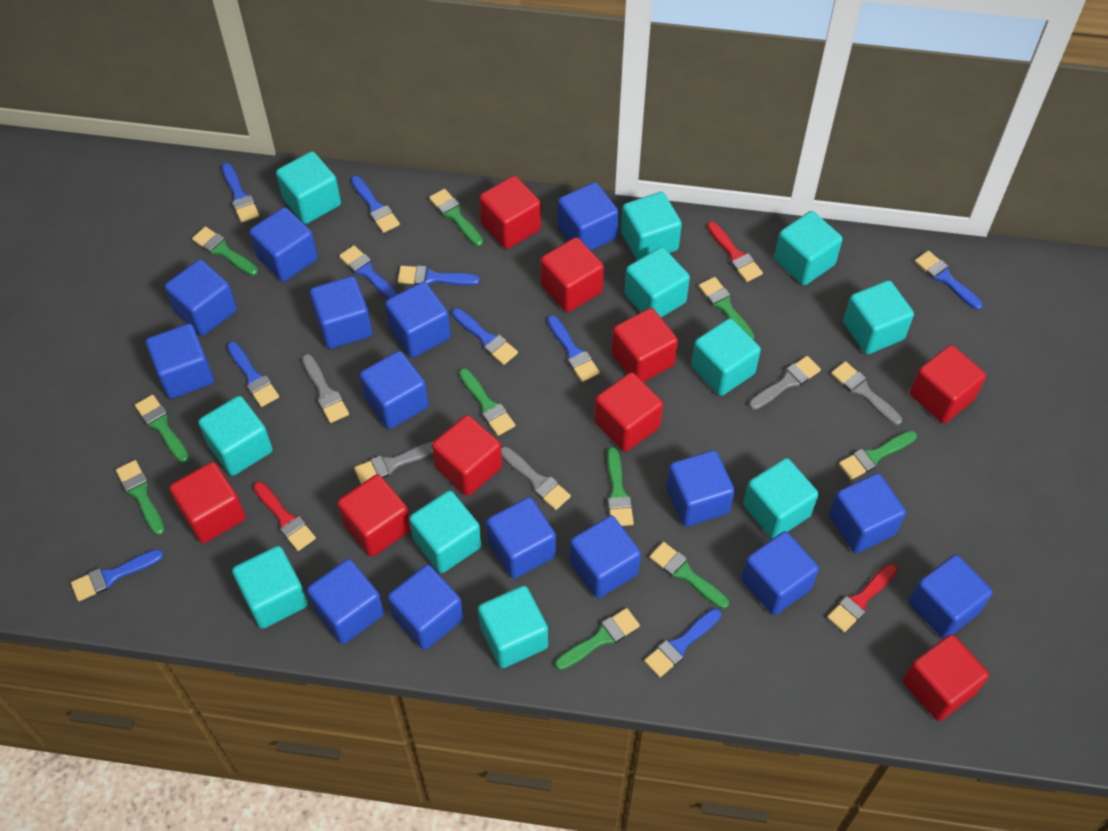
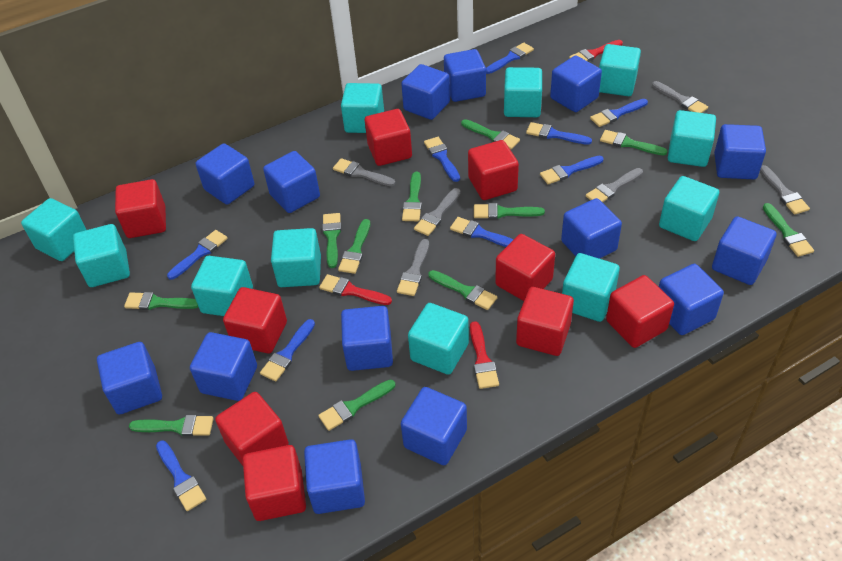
blue brush: [71,549,163,601] [222,163,259,222] [227,342,279,407] [339,245,398,299] [351,176,400,233] [398,266,480,285] [452,308,518,365] [547,315,600,382] [644,608,721,677] [915,251,983,310] = 10 -> [156,441,206,511] [167,230,228,280] [260,319,315,381] [424,137,460,182] [450,217,514,247] [486,42,534,74] [526,122,592,145] [540,156,604,184] [590,99,648,127] = 9
blue cube: [146,324,214,399] [165,259,237,336] [249,207,318,282] [307,559,384,644] [310,276,372,349] [360,351,429,429] [385,282,451,358] [388,564,463,650] [486,497,556,579] [558,182,619,251] [570,515,641,598] [666,450,735,527] [741,531,819,615] [829,473,906,553] [909,555,993,639] = 15 -> [97,342,162,414] [190,332,257,401] [196,143,255,205] [263,151,320,213] [304,439,365,514] [341,306,393,371] [401,64,450,120] [401,387,467,465] [444,49,486,102] [550,55,602,112] [561,198,622,259] [659,264,724,335] [712,216,777,285] [714,124,766,179] = 14
green brush: [116,460,164,535] [135,395,189,463] [192,227,258,276] [429,189,483,246] [459,368,515,436] [555,608,640,670] [607,447,634,526] [649,542,729,609] [699,277,754,340] [839,431,917,480] = 10 -> [124,292,198,310] [129,415,214,436] [318,380,396,431] [322,213,341,268] [338,219,370,274] [402,172,422,221] [428,270,497,310] [461,119,520,149] [474,203,545,219] [600,130,667,155] [763,203,814,257] = 11
grey brush: [302,354,349,423] [354,441,434,484] [501,447,571,510] [749,356,821,410] [831,361,902,425] = 5 -> [333,158,395,186] [397,239,429,296] [414,188,460,236] [586,168,643,202] [652,81,708,113] [760,165,810,215] = 6

